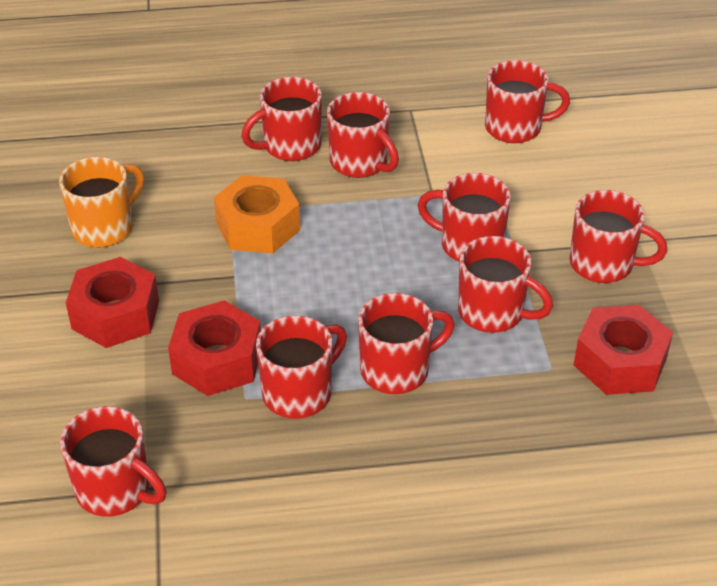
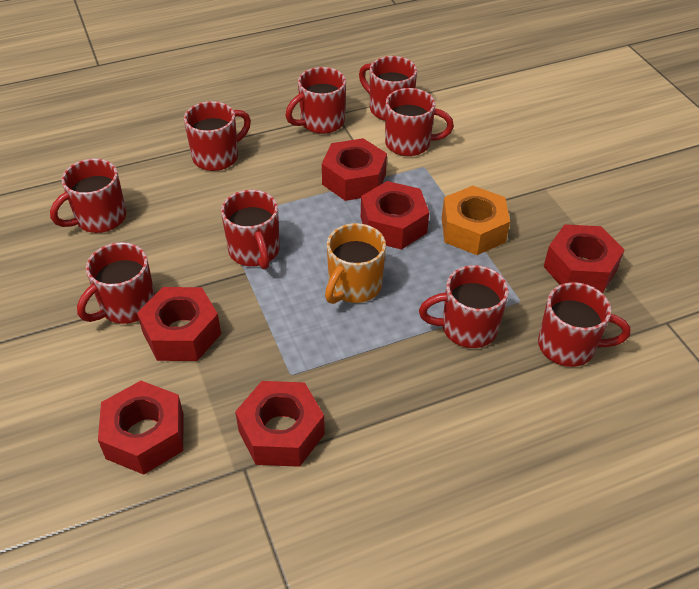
red nut: [66,257,159,348] [168,300,261,396] [574,305,673,395] = 3 -> [98,381,184,475] [137,287,221,361] [235,381,325,467] [322,138,387,201] [361,181,429,250] [544,224,624,293] = 6

